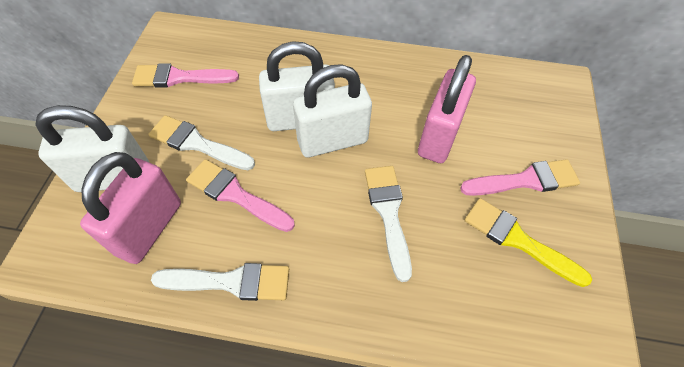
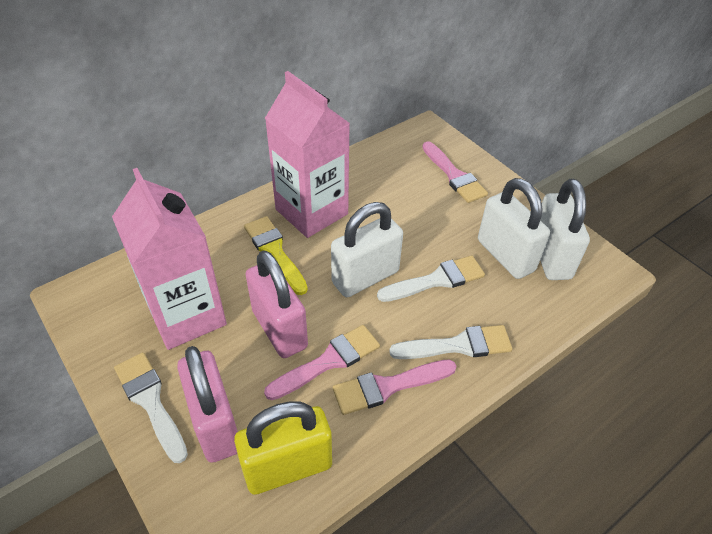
pink carton: none = 0 -> [112,168,227,350] [265,71,350,238] = 2
yellow padlock: none = 0 -> [234,401,332,495] = 1

